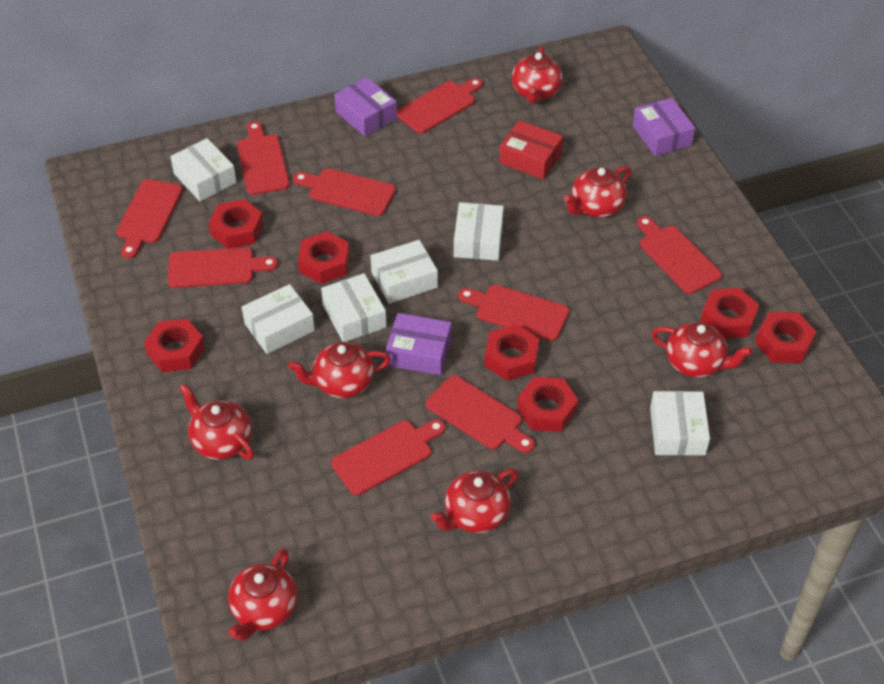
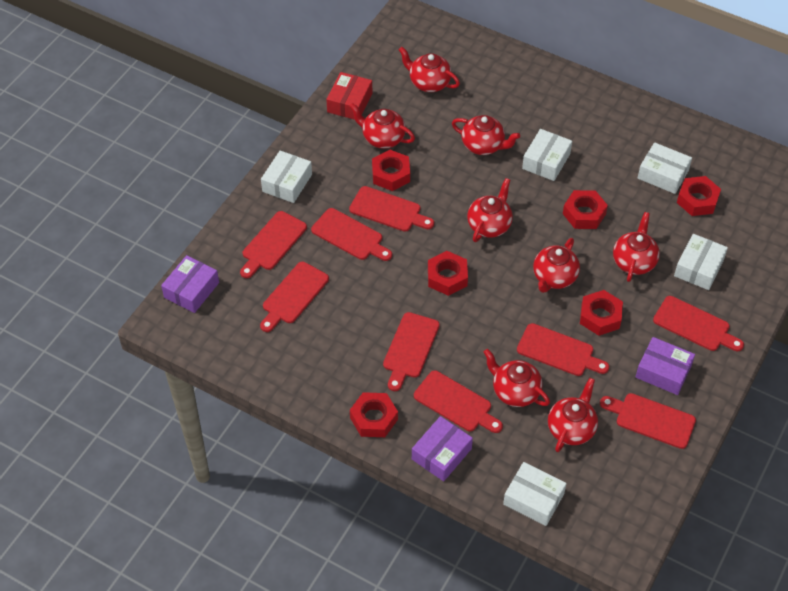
red nut: [144,319,205,372] [209,199,264,249] [298,231,350,284] [484,324,539,381] [517,377,578,432] [700,288,759,339] [755,312,816,363] = 7 -> [350,392,398,437] [372,150,410,191] [428,251,468,296] [563,190,608,229] [580,290,623,336] [677,176,721,216] = 6
red teapot: [179,383,254,460] [228,548,298,641] [288,342,391,398] [431,469,518,533] [512,46,563,104] [564,166,631,218] [651,322,753,378] = 7 -> [349,103,415,149] [399,47,460,92] [452,115,520,155] [467,178,513,242] [484,349,550,407] [533,238,580,293] [548,378,598,452] [613,212,660,282] = 8
white box: [170,138,237,201] [242,284,315,354] [321,273,387,342] [370,240,438,304] [454,202,504,261] [650,391,710,456] = 6 -> [261,151,312,203] [503,462,567,526] [522,129,572,181] [638,142,692,194] [674,234,728,290] = 5

